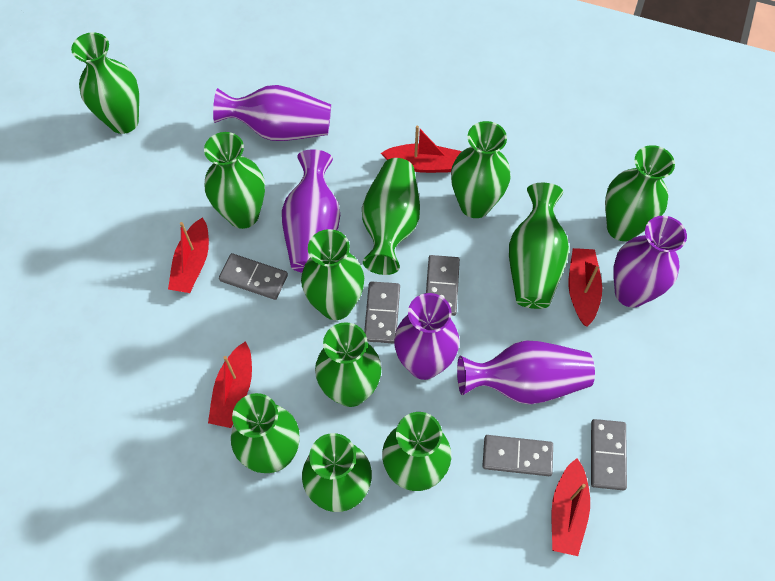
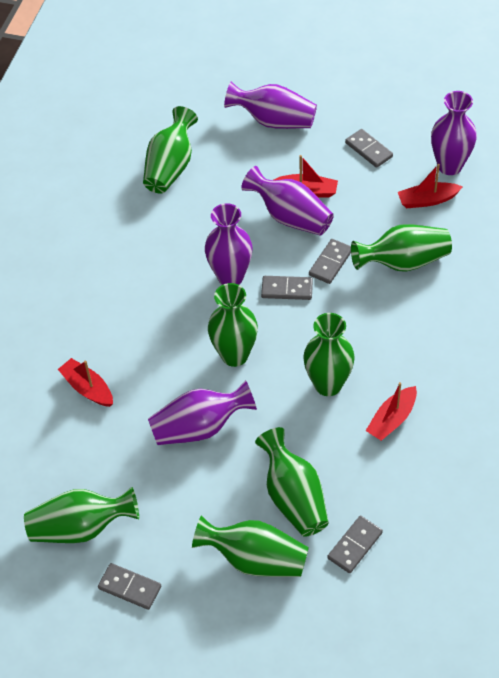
green vase: [71,32,139,134] [204,132,265,229] [231,393,300,473] [301,229,364,320] [302,433,372,512] [315,322,381,407] [362,158,420,275] [382,412,451,491] [451,121,511,218] [509,183,569,309] [605,145,675,241] = 11 -> [24,487,139,543] [143,106,198,193] [192,515,309,577] [208,283,258,367] [255,427,329,537] [303,313,355,396] [351,224,452,272] = 7
red boat: [168,217,209,293] [208,341,252,428] [381,126,461,173] [552,458,590,556] [568,248,602,327] = 5 -> [58,358,113,407] [274,155,338,198] [366,382,417,441] [398,164,463,208] = 4

